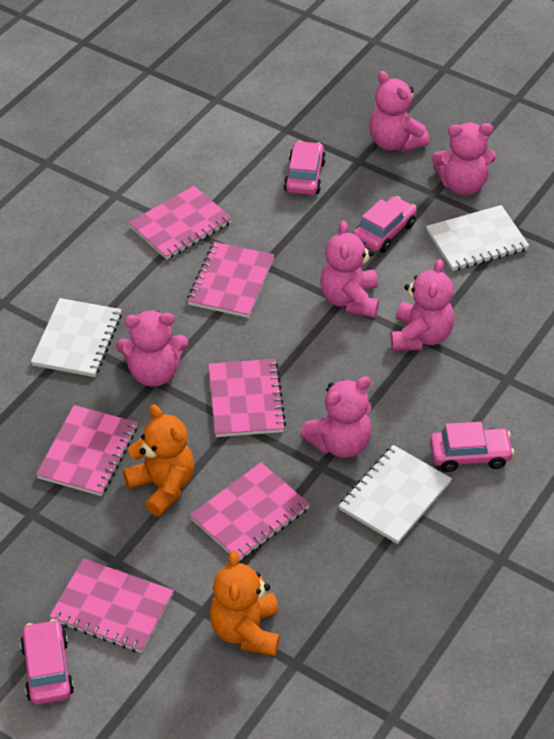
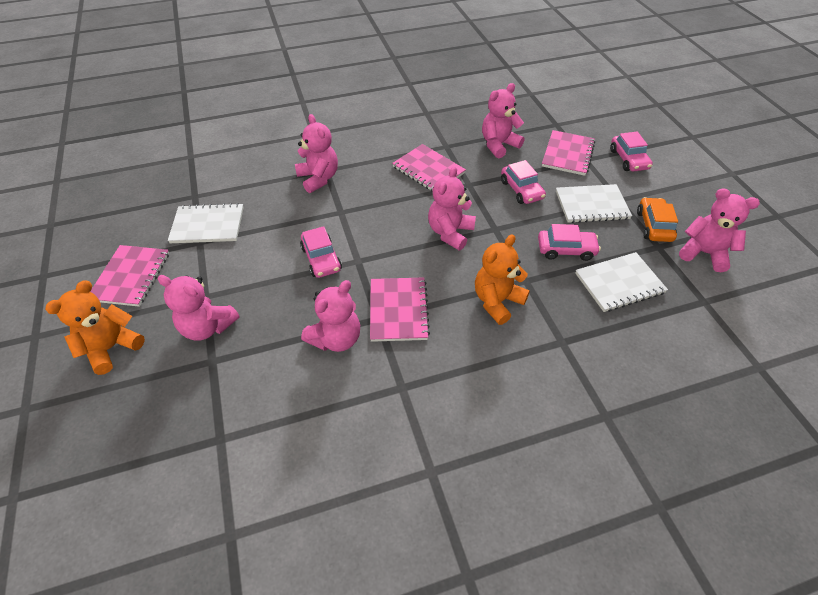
orange car: none = 0 -> [637,197,678,242] = 1
pink notebook: [36,405,138,496] [49,558,174,653] [128,186,232,260] [187,242,274,318] [190,463,310,561] [208,359,286,437] = 6 -> [90,245,169,307] [370,277,430,342] [392,144,466,192] [542,130,595,176] = 4

